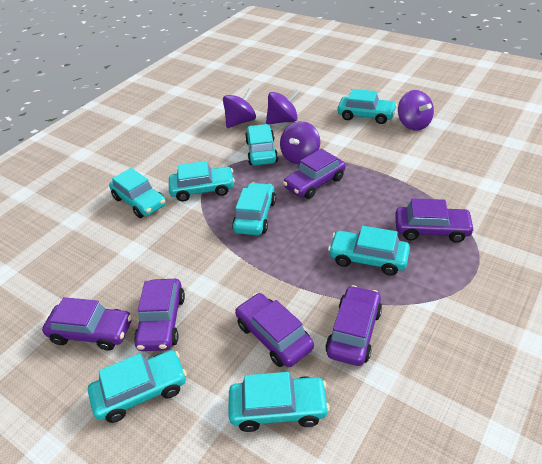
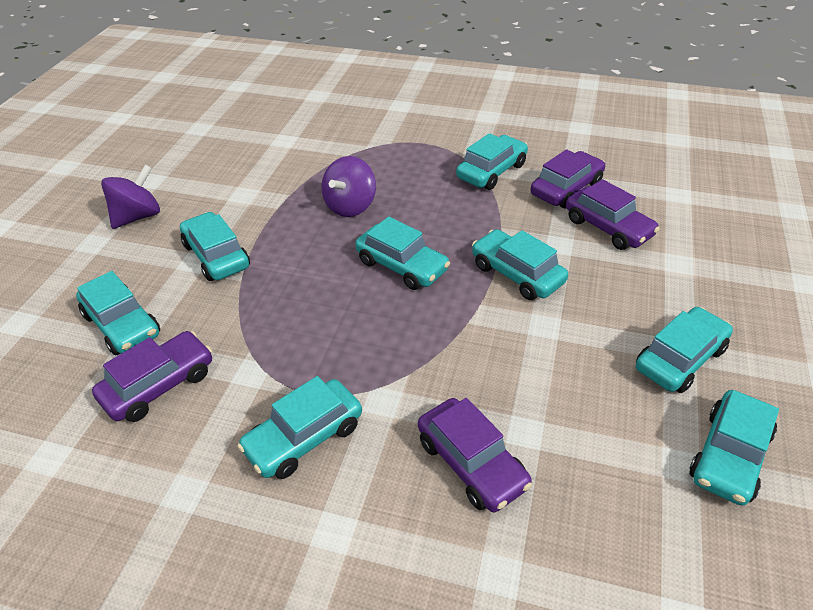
purple car: [42,297,132,351] [134,279,185,351] [235,293,314,367] [283,149,346,199] [325,285,382,366] [395,199,475,243] = 6 -> [92,331,212,422] [418,398,532,512] [531,149,605,208] [566,179,660,250] = 4
purple spinning top: [223,88,256,128] [266,89,300,124] [280,121,320,164] [398,90,434,131] = 4 -> [101,164,160,229] [321,156,376,217] = 2

